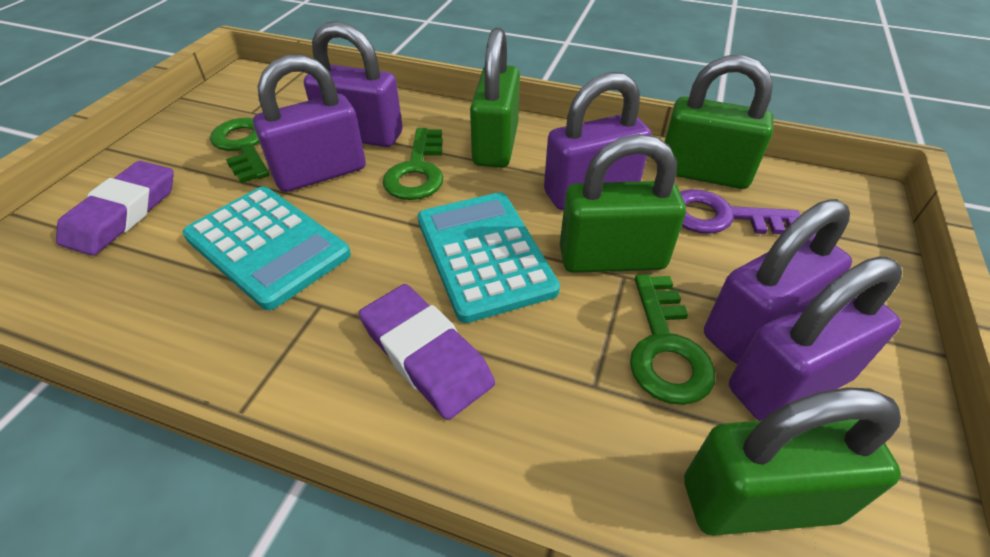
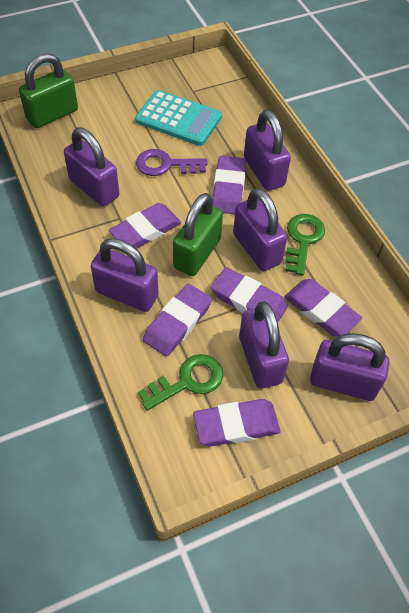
green key: [210,118,269,183] [382,128,443,200] [630,274,715,405] = 3 -> [138,354,223,411] [285,214,325,276] = 2
green padlock: [470,28,520,168] [560,134,686,273] [664,55,773,189] [684,387,901,535] = 4 -> [19,53,78,128] [173,193,223,276] = 2
purple eraser: [56,161,174,256] [359,284,495,420] = 2 -> [109,203,181,249] [143,284,212,357] [193,399,280,447] [211,267,288,322] [212,156,246,214] [284,279,362,337] = 6
purple padlock: [253,54,366,192] [304,21,403,147] [544,72,652,210] [704,199,852,364] [729,256,902,421] = 5 -> [64,128,119,206] [91,238,159,312] [233,188,287,271] [239,301,289,389] [244,110,291,191] [310,333,389,401] = 6
turquoise calculator: [183,187,351,310] [418,192,560,323] = 2 -> [135,90,222,146] = 1

